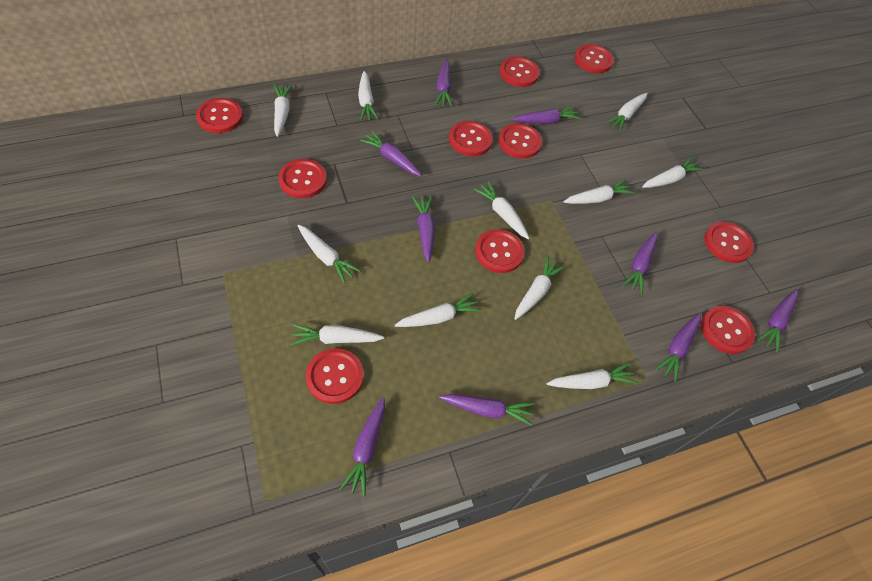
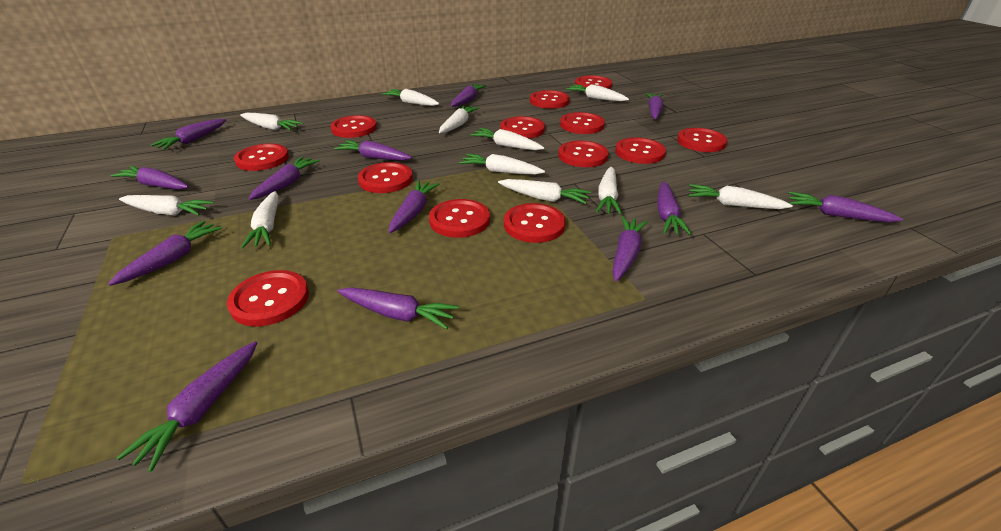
purple carrot: [340,397,385,497] [360,131,422,176] [412,196,435,263] [435,59,453,107] [439,394,534,426] [512,106,581,124] [622,232,658,295] [655,313,701,382] [757,289,799,353] = 9 -> [108,221,222,286] [111,166,189,190] [117,341,257,472] [151,119,226,150] [248,156,320,200] [334,140,412,160] [338,287,459,329] [389,180,440,233] [451,83,487,107] [612,216,648,282] [645,93,663,119] [657,182,691,235] [789,192,903,222] = 13
red button: [196,98,243,133] [278,159,327,198] [306,348,364,404] [449,121,493,156] [475,229,525,273] [498,123,542,159] [500,56,540,87] [575,44,614,73] [701,305,755,354] [704,222,754,263] = 10 -> [227,270,309,326] [234,143,289,171] [330,115,377,138] [358,162,413,193] [429,199,490,238] [500,116,545,139] [504,203,566,243] [530,90,570,109] [558,141,609,167] [560,112,605,134] [575,75,612,89] [615,137,666,164] [677,128,728,152] = 13

